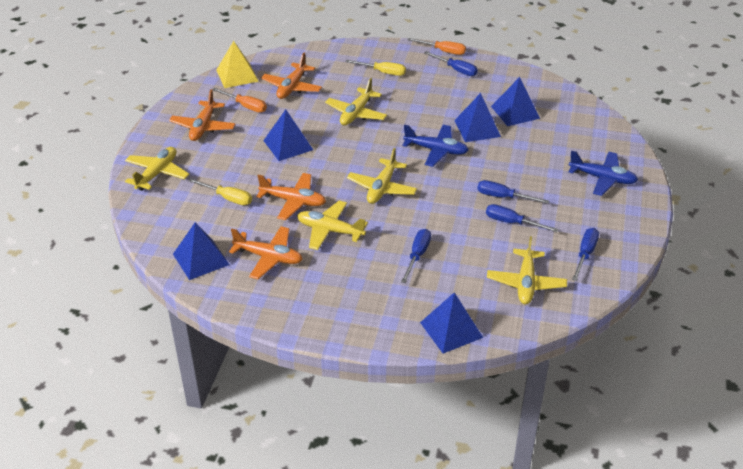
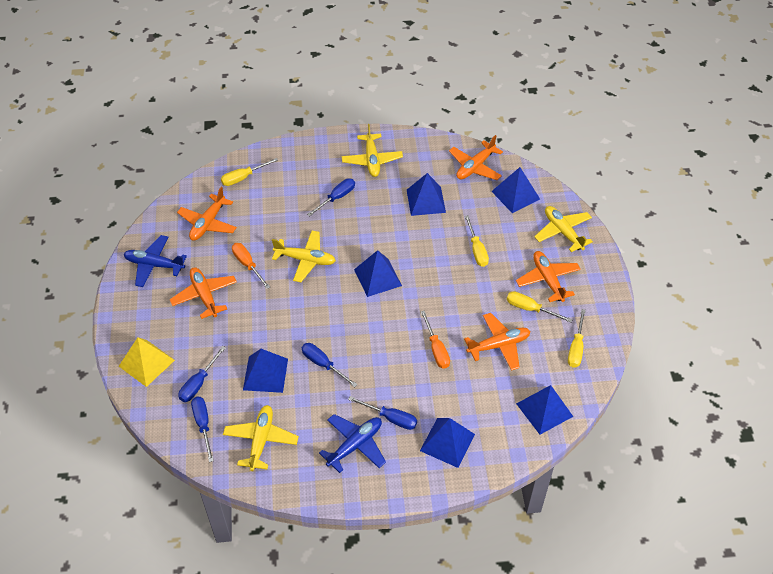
blue pyramid: [173,222,230,280] [263,109,313,161] [420,292,483,353] [454,93,501,142] [491,77,540,126] = 5 -> [243,349,288,393] [354,250,402,297] [407,173,446,216] [420,418,475,468] [491,167,540,213] [516,385,573,435] = 6
orange plane: [169,89,236,141] [229,226,303,279] [256,173,326,220] [261,53,322,99] = 4 -> [170,267,237,319] [177,187,237,241] [449,135,503,180] [464,313,530,371] [516,251,581,302] = 5
yellow plane: [125,147,189,191] [297,201,368,250] [325,78,387,126] [347,148,417,204] [487,236,567,304] = 5 -> [223,405,299,471] [272,231,336,282] [342,124,403,177] [534,206,593,252] = 4
yellow screwdriver: [188,178,252,205] [346,60,406,76] = 2 -> [221,158,278,186] [465,215,489,267] [507,291,573,323] [568,309,586,368] = 4

